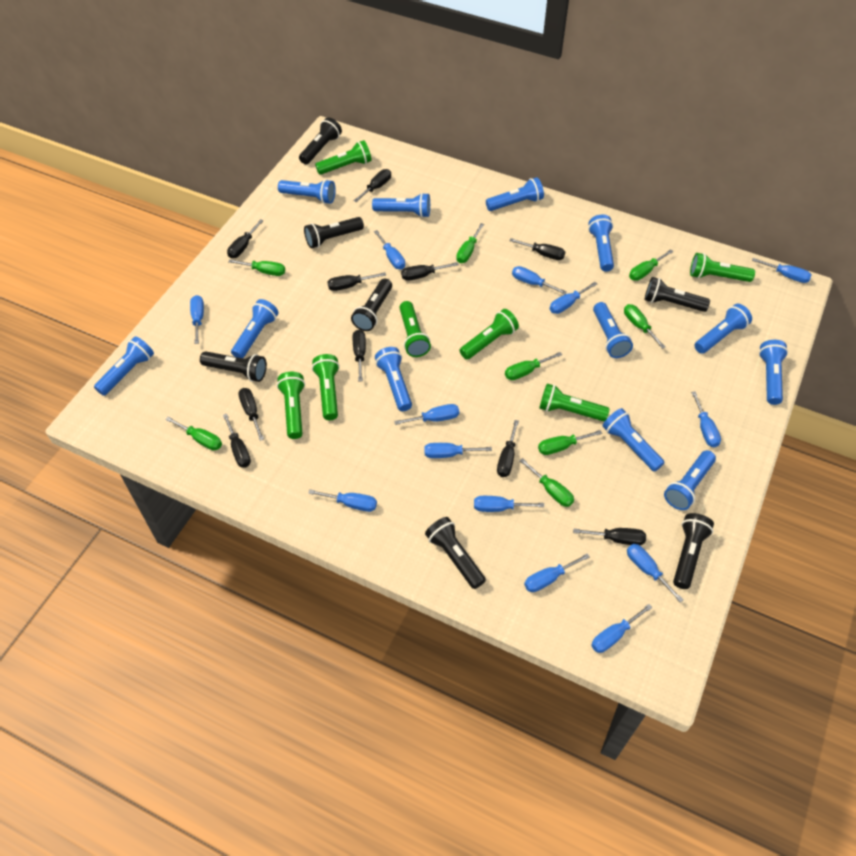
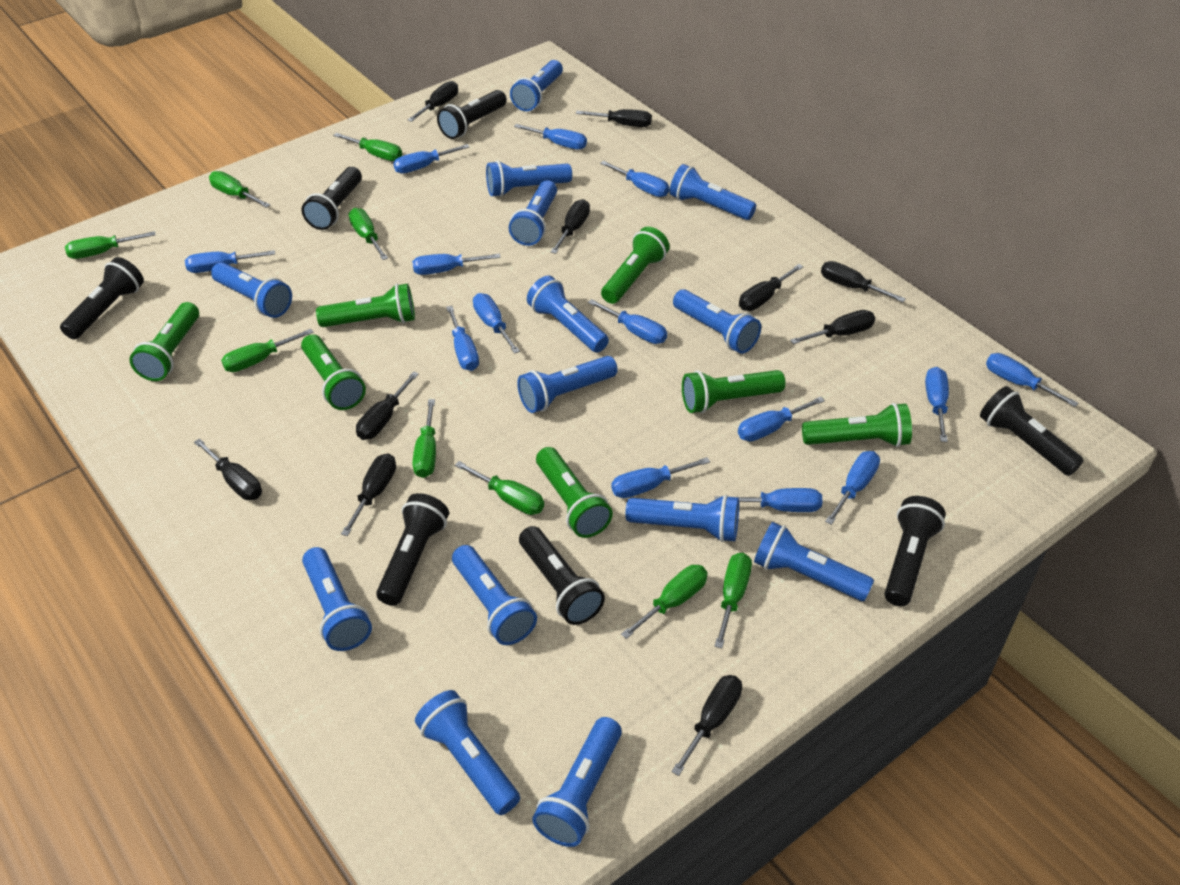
blue flashlight: [94,336,154,396] [231,299,279,358] [278,179,336,204] [372,193,430,218] [375,347,412,411] [486,177,544,211] [588,214,614,272] [593,302,633,358] [602,408,665,472] [664,450,716,510] [694,304,752,354] [759,340,788,405] = 12 -> [211,262,292,318] [302,547,372,651] [415,690,520,815] [452,545,537,645] [486,161,572,197] [509,180,557,246] [510,60,563,111] [517,356,618,413] [527,276,609,353] [532,717,622,847] [626,495,739,542] [670,164,756,220] [673,289,761,354] [754,522,874,601] = 14
blue screwdriver: [190,295,204,344] [308,489,377,512] [374,230,405,269] [394,404,459,425] [424,443,492,458] [474,496,544,512] [512,266,567,294] [524,554,590,592] [550,282,597,314] [591,604,653,653] [627,544,684,603] [691,391,721,447] [752,258,812,283] = 13 -> [185,250,275,273] [393,144,469,174] [412,254,501,275] [446,306,479,371] [473,293,520,354] [514,124,587,150] [588,299,667,344] [600,161,669,197] [611,457,710,498] [715,488,822,512] [738,397,825,441] [825,451,880,525] [925,367,949,442] [986,353,1079,407] = 14
green screwdriver: [165,417,222,450] [229,259,285,276] [456,223,484,263] [505,352,562,380] [520,458,574,507] [538,430,602,455] [624,304,665,349] [629,249,673,281] = 8 -> [65,231,156,259] [209,171,270,208] [221,329,314,372] [333,133,402,161] [349,208,388,260] [413,399,436,478] [455,461,544,515] [621,565,708,639] [714,553,752,648] = 9

